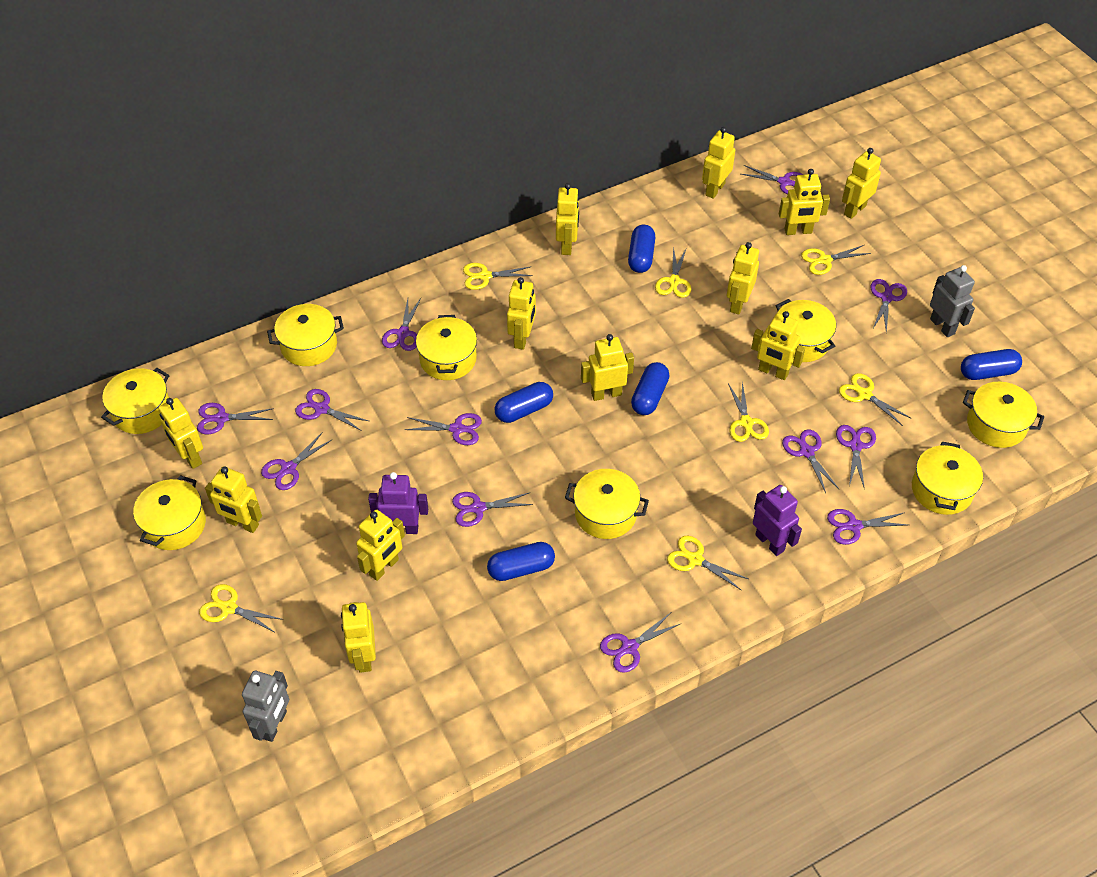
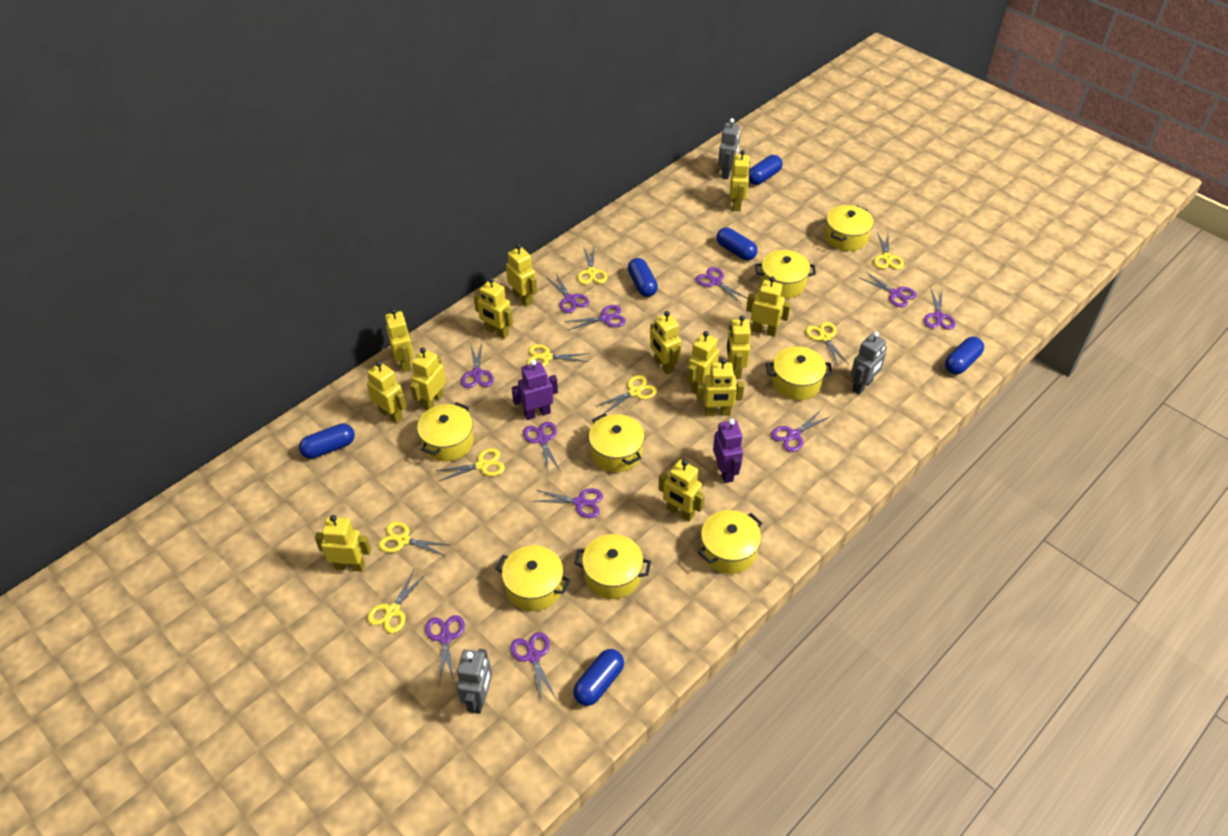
blue capsule: [487,542,555,581] [495,382,553,423] [628,225,655,273] [631,362,669,415] [961,349,1022,380] = 5 -> [299,424,355,459] [573,649,624,706] [628,258,658,297] [717,227,758,260] [749,155,783,185] [945,337,984,375] = 6
grey robot: [242,671,289,742] [930,265,975,337] = 2 -> [457,649,492,714] [718,118,740,179] [850,332,886,395] = 3
purple scissors: [197,403,274,434] [261,432,333,490] [295,389,369,431] [382,298,421,351] [404,413,482,445] [452,492,533,527] [600,613,682,673] [741,165,804,194] [782,429,839,493] [827,509,908,545] [836,425,876,489] [870,279,907,333] = 12 -> [425,615,465,683] [461,343,494,388] [510,632,557,703] [523,422,561,473] [534,488,603,518] [546,274,589,313] [565,305,626,330] [696,267,748,304] [771,410,829,452] [860,271,916,307] [924,289,956,330] = 11
yellow robot: [158,398,203,469] [205,467,262,533] [341,602,376,673] [356,509,405,581] [507,277,536,350] [556,183,579,255] [581,334,634,401] [702,127,735,199] [727,242,759,315] [751,311,805,380] [779,169,830,235] [842,148,881,219] = 12 -> [315,515,371,572] [367,361,407,424] [385,309,414,373] [410,348,446,410] [474,277,513,339] [506,244,537,307] [650,311,681,375] [658,460,705,522] [687,331,719,394] [696,358,744,416] [727,316,751,379] [730,150,750,211] [746,276,791,337] = 13
yellow scissors: [199,584,284,632] [463,263,533,290] [655,247,691,298] [667,536,748,591] [728,381,769,442] [801,245,871,275] [839,373,911,426] = 7 -> [367,570,426,633] [378,522,449,556] [435,448,505,482] [527,344,589,367] [577,247,607,284] [596,375,657,413] [806,322,849,366] [874,232,904,269] = 8

